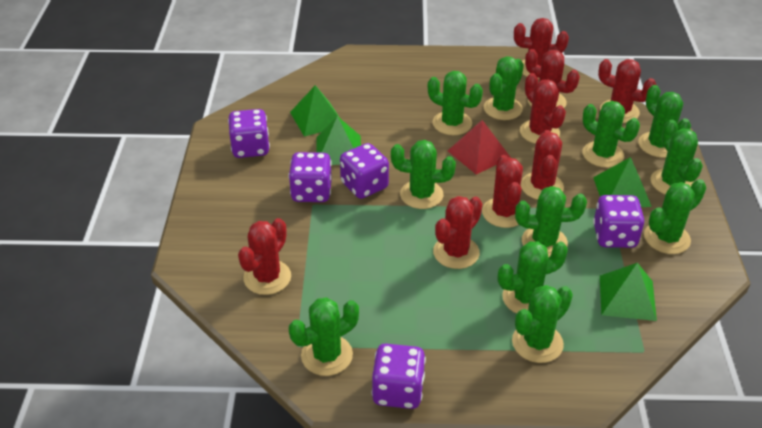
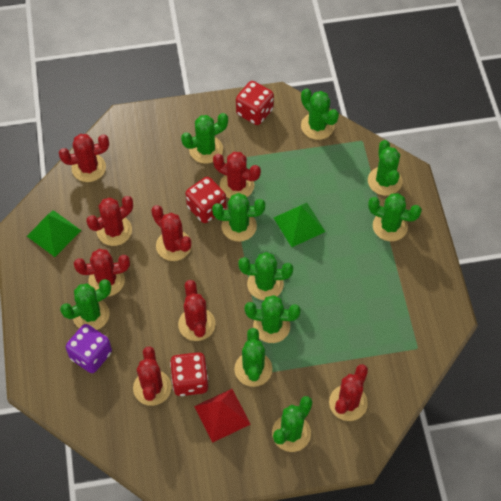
green cactus: [289,297,359,376] [391,140,456,209] [428,71,483,135] [484,56,524,120] [498,241,568,314] [512,285,573,363] [515,186,587,257] [582,101,640,168] [638,85,691,158] [644,179,706,254] [650,120,703,195] = 11 -> [60,279,111,330] [181,113,228,164] [212,193,265,242] [234,328,273,387] [238,252,293,300] [245,295,301,343] [272,396,312,452] [301,89,339,140] [368,140,402,196] [368,193,422,241] = 10
green pyramid: [290,85,340,137] [316,116,361,165] [593,157,652,207] [600,263,657,321] = 4 -> [27,210,82,257] [274,203,326,247] = 2
purple dice: [228,109,270,158] [288,152,332,202] [340,143,389,199] [371,344,426,409] [593,195,644,248] = 5 -> [66,324,112,373] = 1
red dice: none = 0 -> [170,352,208,396] [185,177,226,223] [236,81,274,125] = 3

